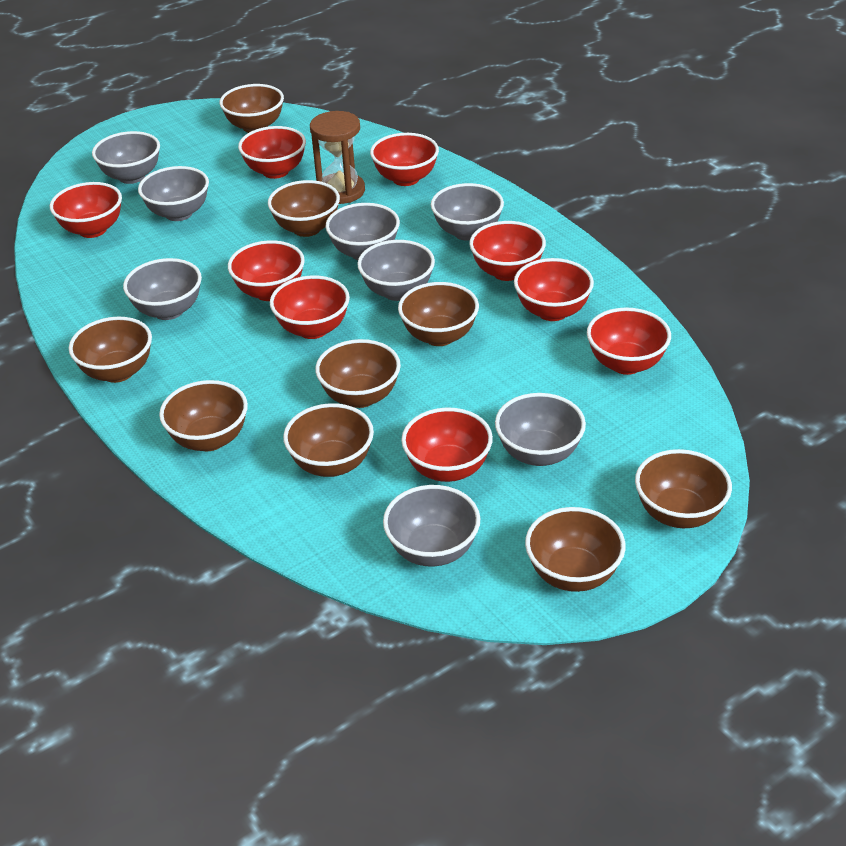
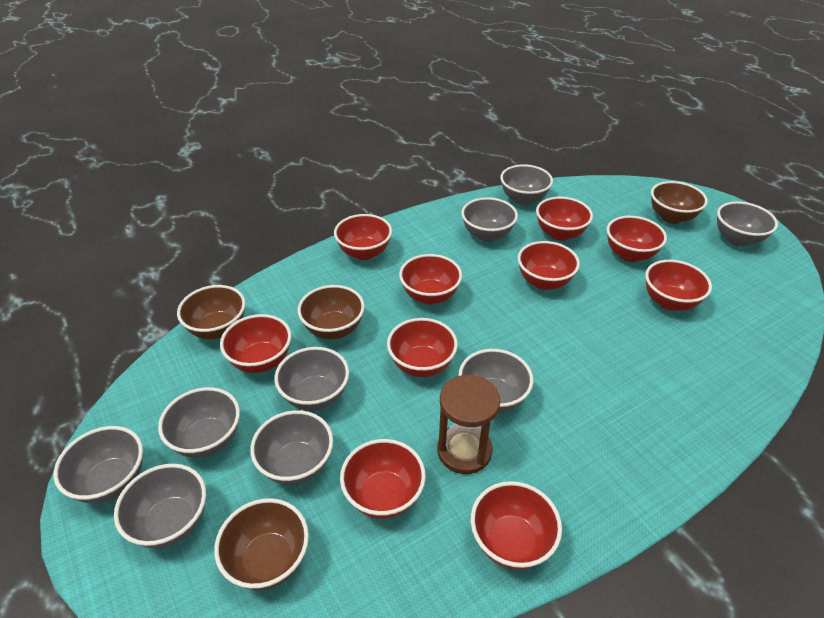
brown bowl: [69,317,152,383] [159,380,248,451] [220,84,284,133] [268,180,340,237] [283,403,374,477] [315,339,401,408] [398,282,479,346] [525,507,626,592] [635,449,732,528] = 9 -> [177,285,246,339] [214,498,309,590] [298,285,365,339] [651,181,708,224] = 4
grey bowl: [92,131,160,184] [123,258,202,320] [138,166,209,221] [326,203,400,260] [357,240,435,301] [383,485,480,567] [431,183,504,241] [495,393,586,466] = 8 -> [54,426,143,503] [114,464,206,548] [158,387,240,458] [250,410,333,485] [274,347,349,411] [459,349,534,413] [461,197,518,242] [500,164,553,205] [717,201,778,246] = 9
red bowl: [50,182,122,238] [228,240,305,301] [238,126,306,179] [270,275,350,339] [370,133,439,186] [401,408,493,482] [469,221,546,281] [514,258,594,321] [587,307,671,375] = 9 -> [220,314,291,373] [334,214,392,260] [340,439,426,519] [387,318,458,377] [399,254,462,304] [471,481,562,570] [518,241,580,290] [536,197,593,241] [607,216,667,262] [645,260,712,311] = 10

